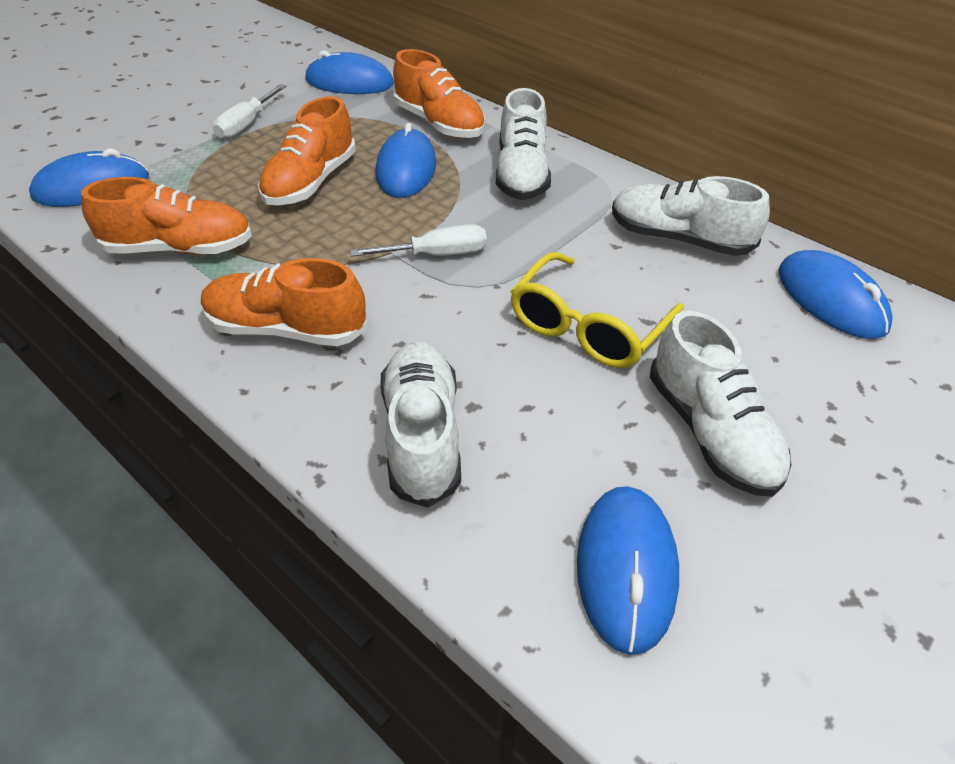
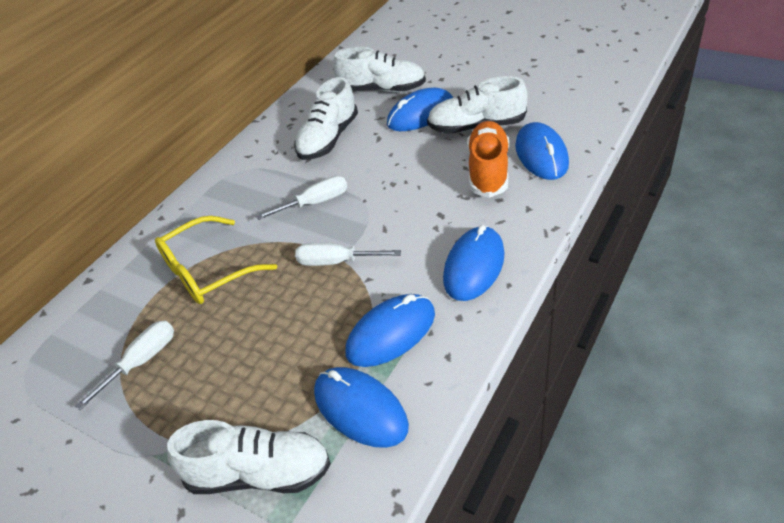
orange shoe: [81,177,252,255] [201,258,367,346] [258,96,356,205] [393,49,486,138] = 4 -> [467,121,509,198] = 1
white screwdriver: [212,84,286,139] [350,224,487,257] = 2 -> [75,321,174,410] [256,176,347,220] [295,243,401,266] = 3

